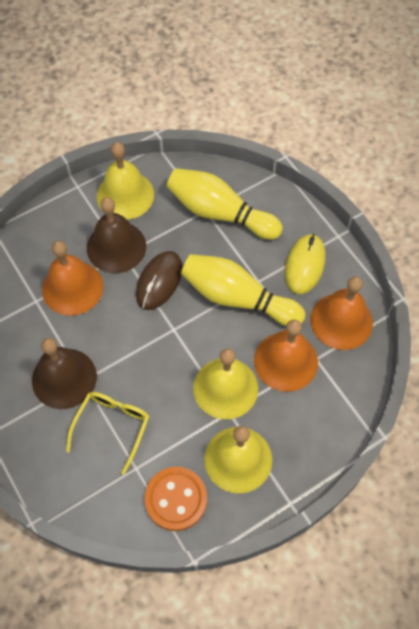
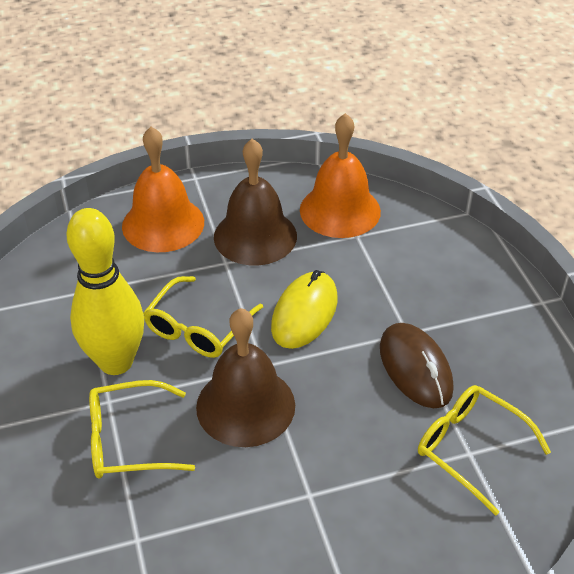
orange bell: [42,241,103,316] [254,319,318,392] [310,276,373,350] = 3 -> [122,127,204,252] [300,113,381,238] = 2
orange button: [145,467,207,531] = 1 -> none = 0
yellow bell: [97,142,154,220] [193,348,258,420] [204,426,272,494] = 3 -> none = 0
yellow bowling pin: [167,168,283,240] [181,254,306,326] = 2 -> [66,208,144,375] = 1
yellow glasses: [66,392,149,475] = 1 -> [89,380,195,479] [143,276,263,358] [418,385,551,516] = 3

